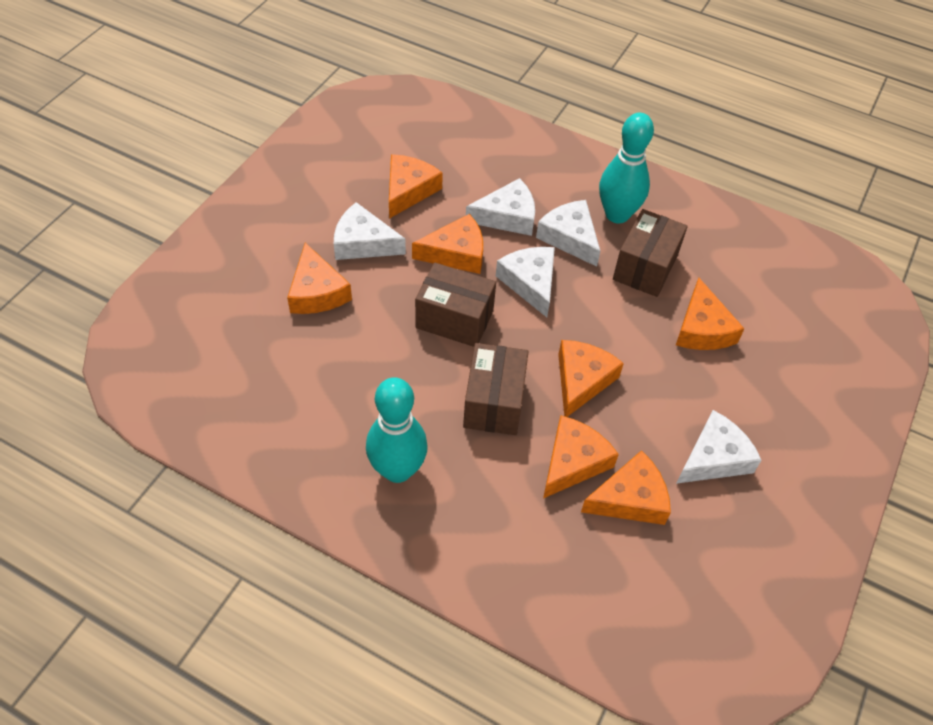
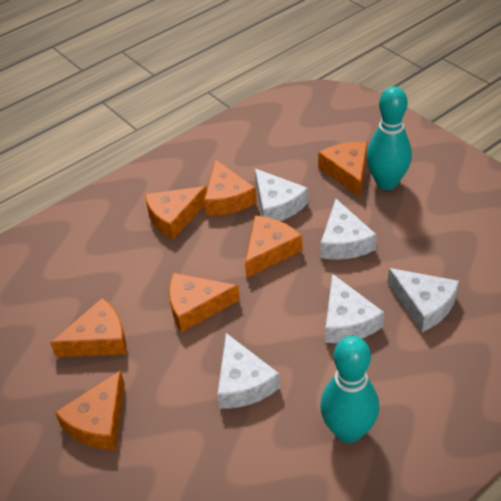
brown box: [415,263,496,347] [463,343,529,435] [613,209,688,297] = 3 -> none = 0

